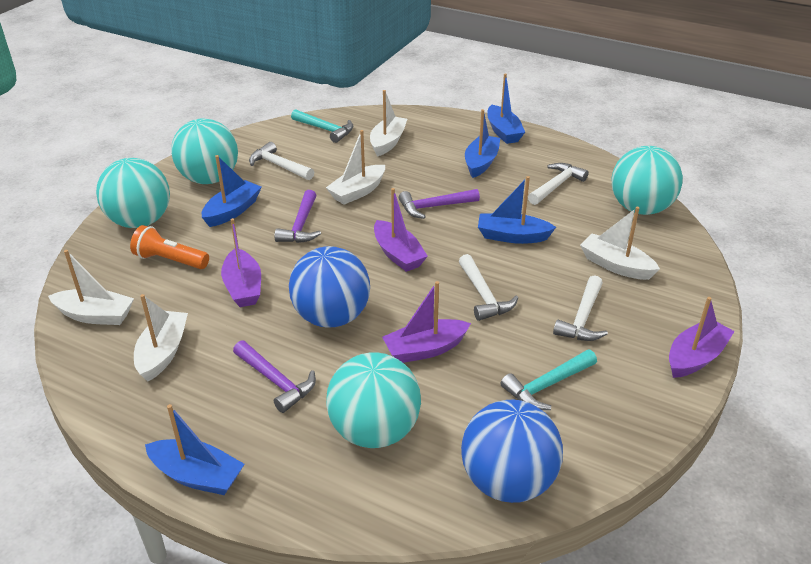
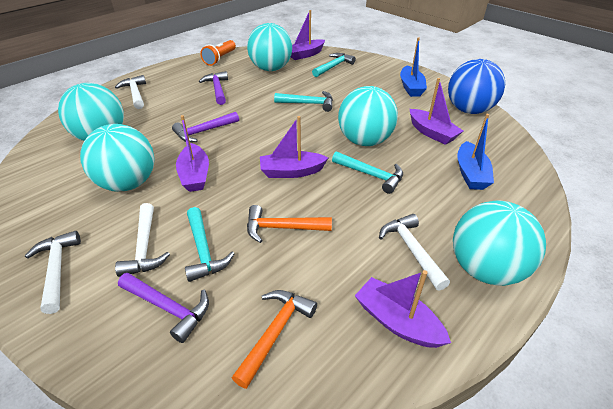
blue ball: [289,246,370,328] [461,400,563,503] = 2 -> [448,59,505,114] = 1
blue boat: [145,404,245,495] [202,155,262,227] [465,109,500,178] [478,176,556,244] [487,73,525,144] = 5 -> [400,37,427,97] [457,114,494,190] = 2
orange hammer: none = 0 -> [232,290,317,389] [247,205,332,243] = 2
purple boat: [221,218,261,307] [374,188,428,272] [382,281,471,363] [669,297,735,378] = 4 -> [176,115,209,192] [260,116,328,178] [291,10,325,60] [355,270,451,348] [410,78,463,145] = 5
turquoise ball: [96,158,170,228] [171,119,238,184] [326,352,421,448] [612,146,683,215] = 4 -> [58,83,124,141] [80,124,154,192] [247,23,292,71] [338,86,398,146] [453,201,546,286] = 5
turquoise hammer: [291,109,353,143] [500,349,597,410] = 2 -> [185,207,235,282] [274,91,333,112] [312,53,356,77] [332,151,403,194] = 4
white boat: [48,250,134,325] [134,294,188,382] [326,130,385,205] [370,90,407,157] [580,207,660,280] = 5 -> none = 0

